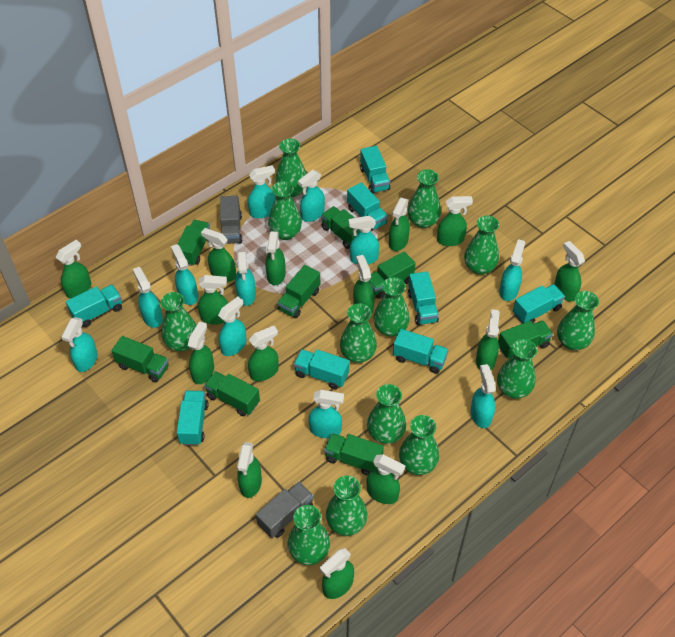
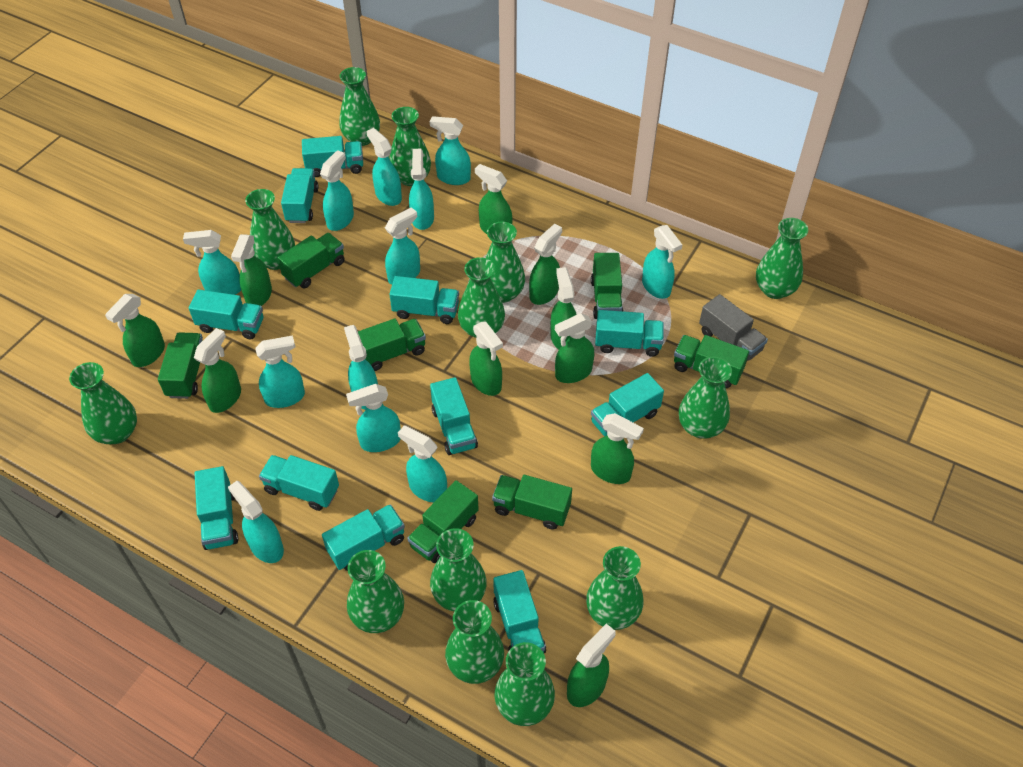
green spray bottle: [56,240,91,299] [188,321,214,384] [198,275,228,325] [201,228,236,282] [237,442,262,498] [248,326,279,381] [265,231,286,285] [320,548,354,599] [353,255,374,314] [367,454,405,504] [389,198,410,251] [437,196,473,246] [476,309,500,370] [554,241,585,301] = 14 -> [105,294,165,367] [194,328,241,413] [231,234,272,306] [469,322,503,396] [475,164,512,234] [529,224,562,305] [550,267,577,349] [555,313,594,383] [567,623,616,707] [591,413,644,484] = 10
green truck: [111,336,169,382] [177,220,210,266] [204,371,260,416] [277,265,320,318] [321,206,360,249] [324,433,384,476] [369,251,415,299] [498,320,553,358] = 8 -> [158,332,203,399] [278,233,345,289] [358,318,426,371] [407,480,479,563] [492,475,572,530] [591,253,624,319] [674,335,749,388] = 7
grey truck: [220,196,242,244] [256,482,313,538] = 2 -> [699,294,768,362] = 1
turquoise spray bottle: [61,317,98,372] [133,267,163,328] [171,244,198,305] [218,297,246,356] [235,251,256,306] [248,165,275,218] [298,170,325,222] [308,390,344,438] [349,216,379,264] [470,364,496,428] [499,239,525,301] = 11 -> [183,230,241,295] [228,481,284,563] [255,336,305,408] [320,150,354,231] [344,325,378,410] [346,384,401,452] [366,128,402,206] [385,207,420,285] [398,425,447,502] [409,149,434,230] [430,116,471,185] [642,225,682,299] = 12
turquoise truck: [66,284,122,327] [177,391,208,446] [294,349,350,389] [347,182,388,231] [360,146,390,193] [393,329,449,374] [408,271,439,325] [513,284,565,324] = 8 -> [189,289,263,339] [194,466,238,550] [259,455,339,511] [281,168,319,223] [302,136,363,177] [322,504,405,571] [389,276,459,324] [430,377,478,455] [493,570,546,653] [591,373,664,436] [595,310,664,357] = 11

